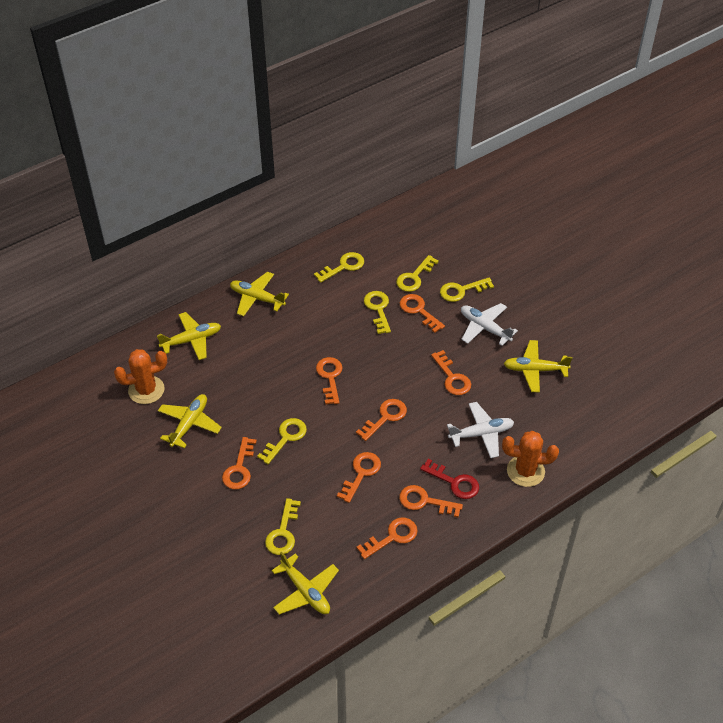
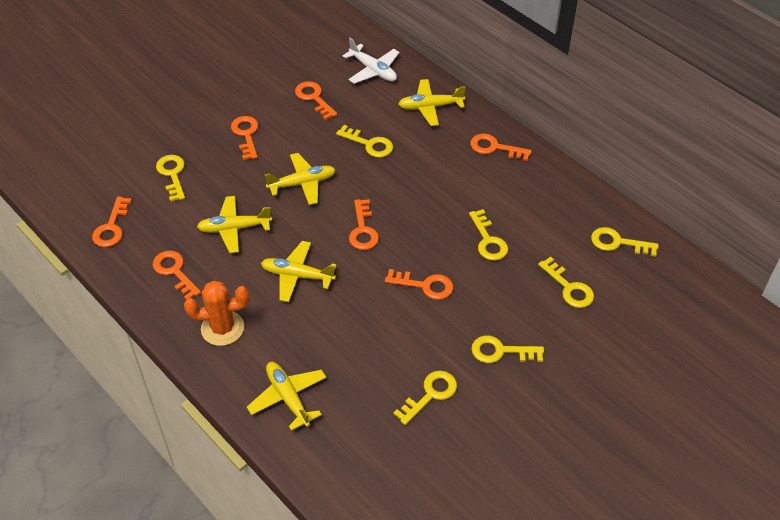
orange cactus: [114,349,167,404] [502,431,559,487] = 2 -> [184,281,249,346] = 1
orange key: [222,437,257,489] [316,357,343,405] [337,452,381,503] [356,399,407,441] [357,518,417,559] [399,485,463,517] [400,294,445,333] [431,350,471,395] = 8 -> [92,197,132,247] [153,250,201,300] [231,116,258,160] [295,81,338,120] [349,199,379,250] [385,269,453,300] [470,133,532,161] = 7
red key: [420,459,479,499] = 1 -> none = 0
white plane: [447,402,514,458] [461,303,518,346] = 2 -> [343,38,400,84] = 1
yellow key: [257,418,307,464] [265,498,301,555] [314,252,364,283] [364,291,391,334] [396,255,439,292] [440,277,494,302] = 6 -> [156,155,185,202] [336,125,393,158] [393,371,457,425] [469,209,508,261] [471,335,544,363] [538,257,594,308] [591,227,659,257] = 7

